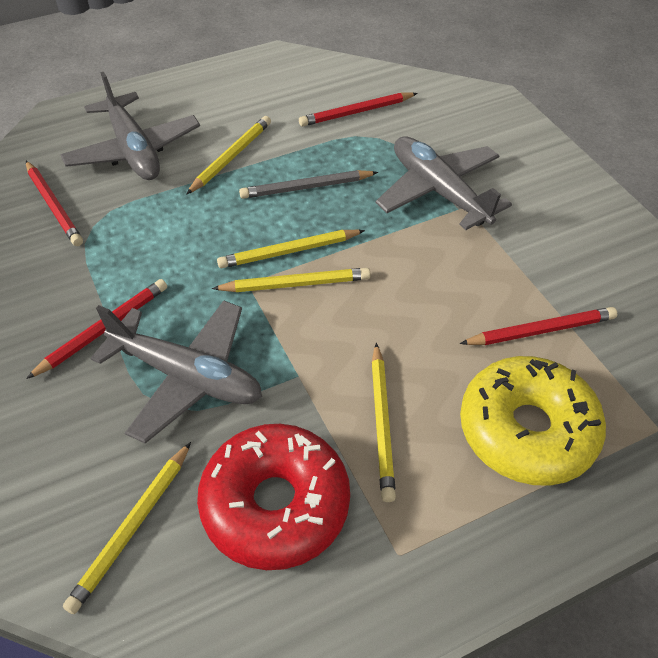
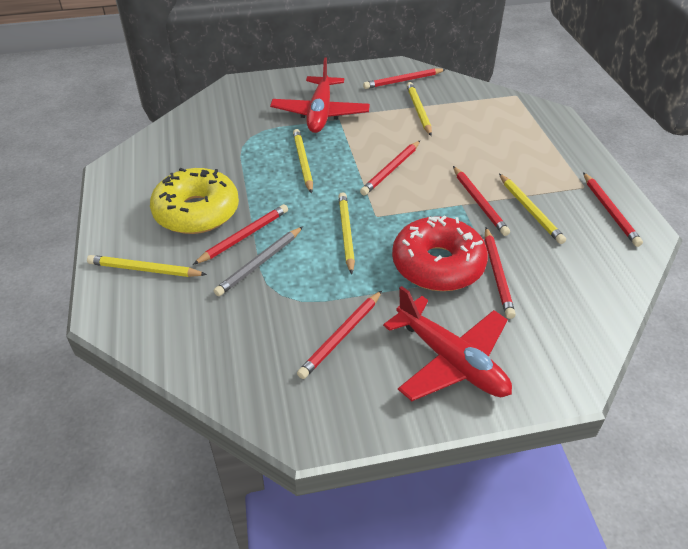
grey plane: [61,72,200,180] [91,300,262,444] [375,136,512,230] = 3 -> none = 0
red pencil: [26,161,83,246] [26,279,167,379] [299,92,418,127] [460,307,617,345] = 4 -> [193,204,288,265] [297,291,382,379] [360,141,420,196] [363,68,446,89] [453,166,510,236] [485,228,516,319] [583,172,643,247] = 7
red plane: none = 0 -> [270,57,370,133] [383,286,512,401] = 2

